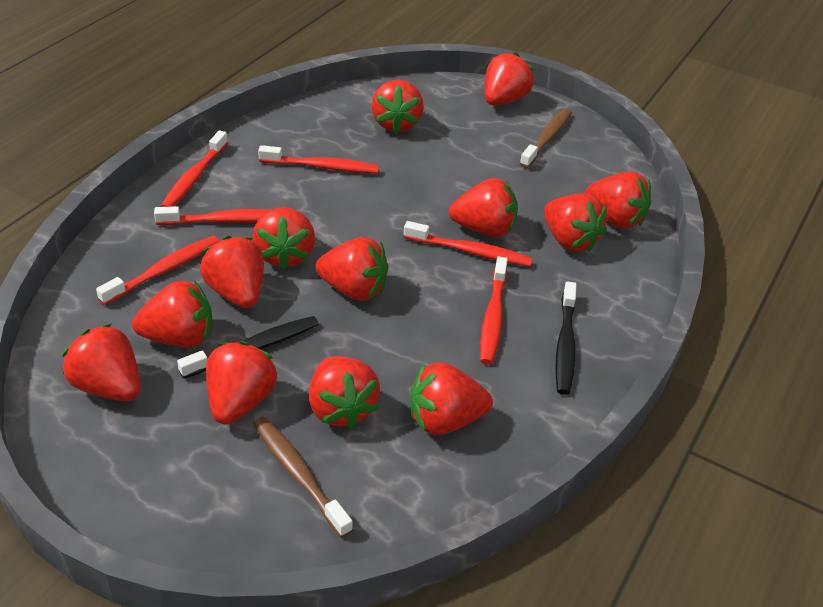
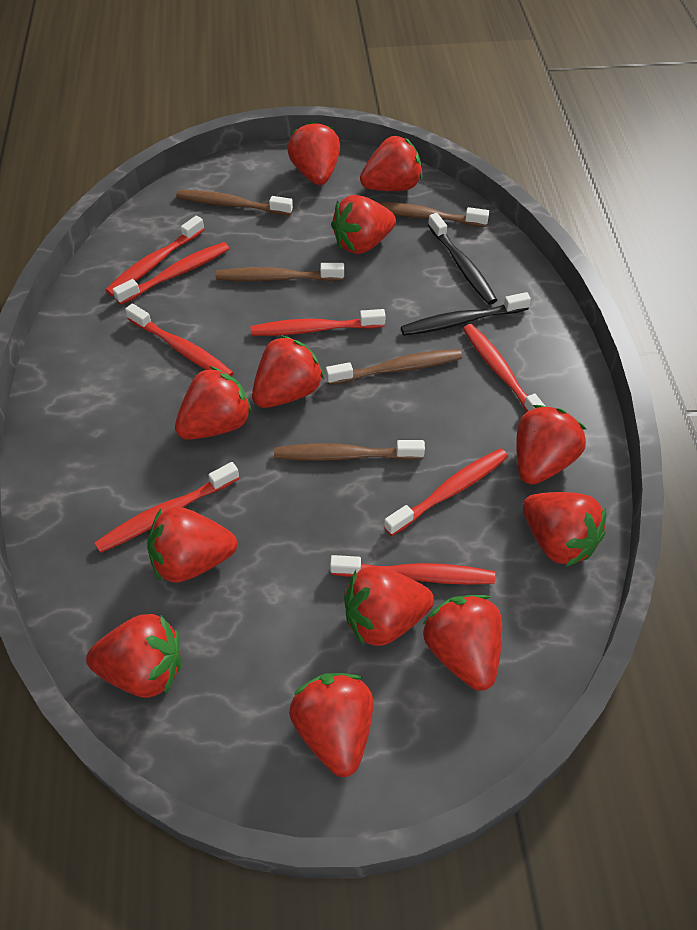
brown toothbrush: [253,417,353,538] [520,108,572,168] = 2 -> [176,190,293,216] [216,263,344,281] [274,440,425,461] [326,349,462,385] [378,202,489,227] = 5
red strawberry: [62,324,141,401] [132,281,213,348] [200,236,264,308] [206,341,277,425] [253,207,315,270] [309,356,380,430] [315,237,389,301] [371,80,424,134] [411,362,493,435] [449,178,518,237] [484,52,534,106] [544,193,607,252] [585,172,651,229] = 13 -> [86,614,181,698] [147,507,237,583] [175,366,252,440] [252,335,324,408] [287,121,340,185] [289,673,373,777] [331,195,396,254] [344,566,434,646] [360,136,422,191] [422,595,502,691] [516,405,586,485] [523,492,606,567] = 12
red toothbrush: [96,236,219,305] [154,206,270,225] [161,130,228,207] [258,145,379,173] [404,221,533,267] [480,257,508,364] = 6 -> [95,462,239,553] [105,215,205,296] [113,242,229,305] [125,303,234,377] [251,309,386,336] [330,555,495,585] [384,448,508,536] [463,324,545,412] = 8

